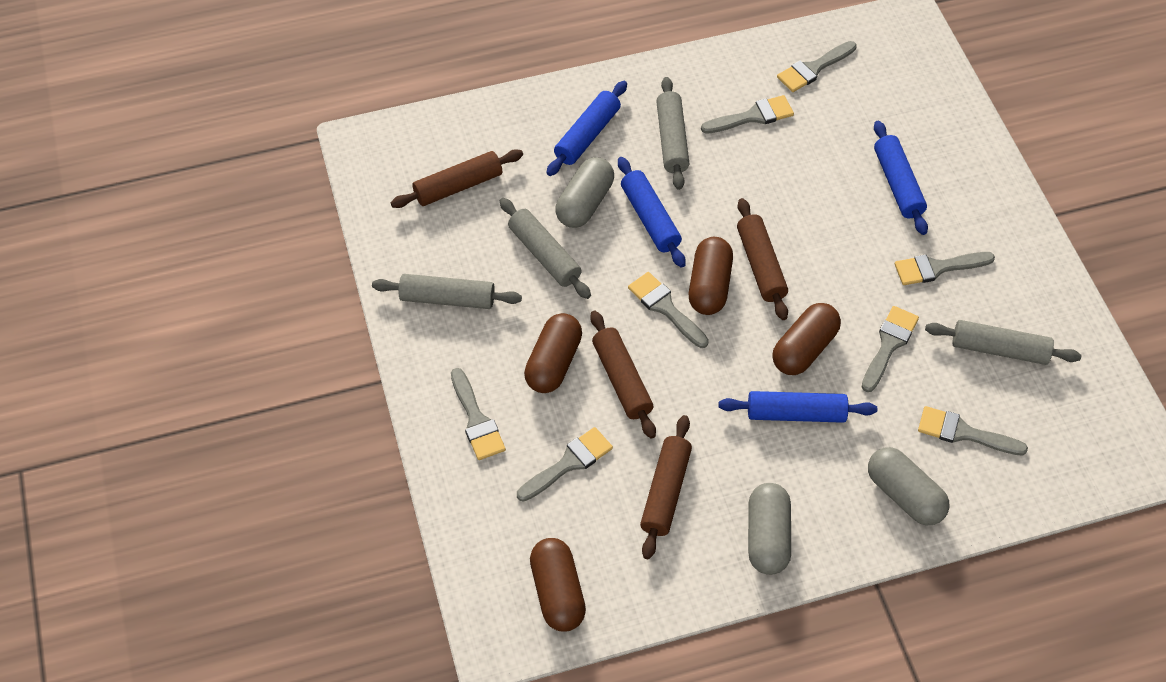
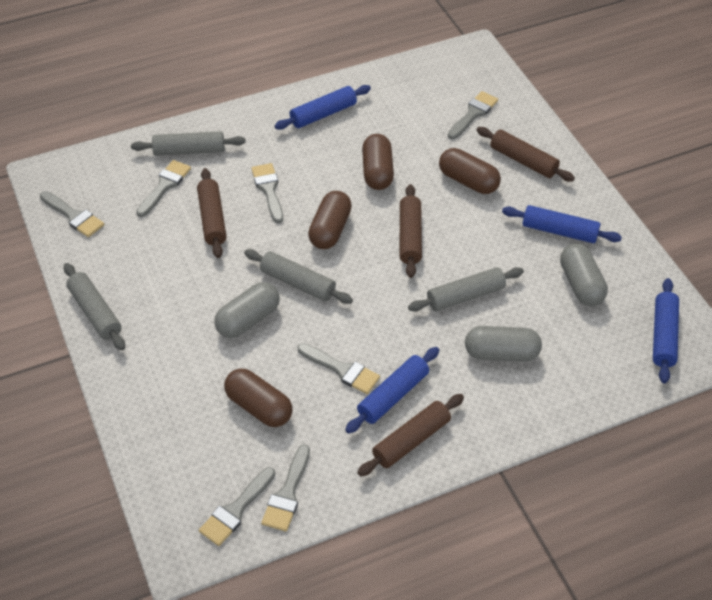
grey brush: [451,368,506,460] [517,427,613,502] [628,272,709,348] [701,95,794,134] [777,41,857,92] [862,306,919,392] [895,252,995,285] [918,406,1028,456] = 8 -> [40,191,104,237] [136,160,191,217] [199,467,275,546] [251,163,283,223] [261,445,310,532] [298,343,380,394] [448,91,498,139] = 7

